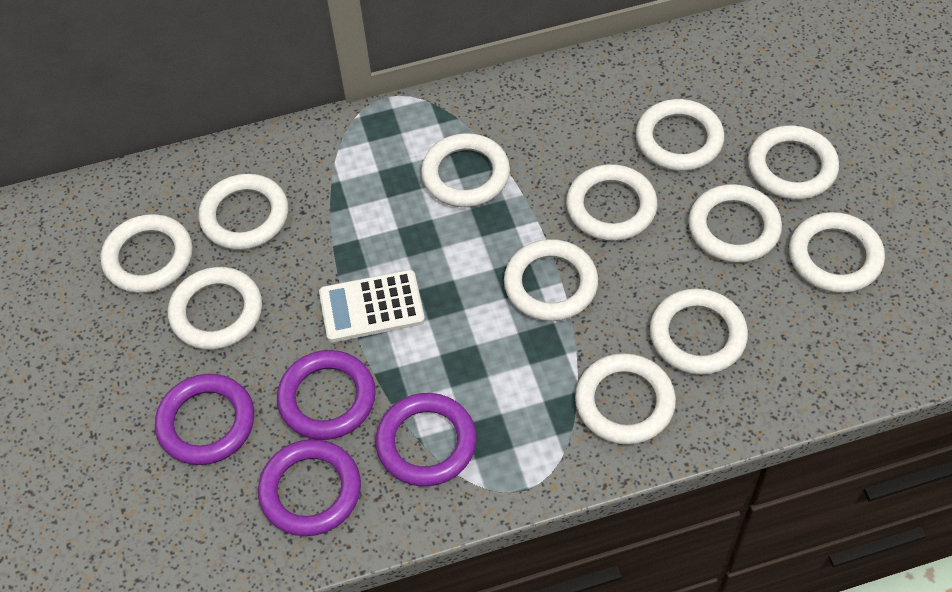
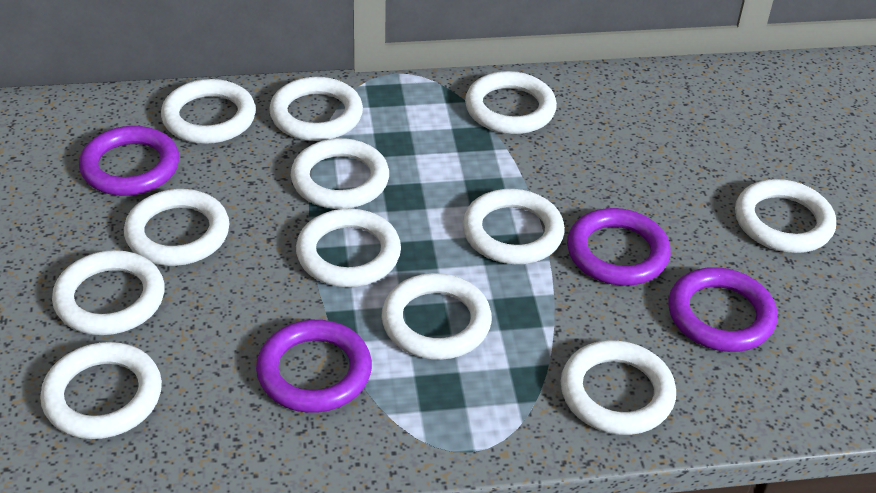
white calculator: [319,270,425,342] = 1 -> none = 0

